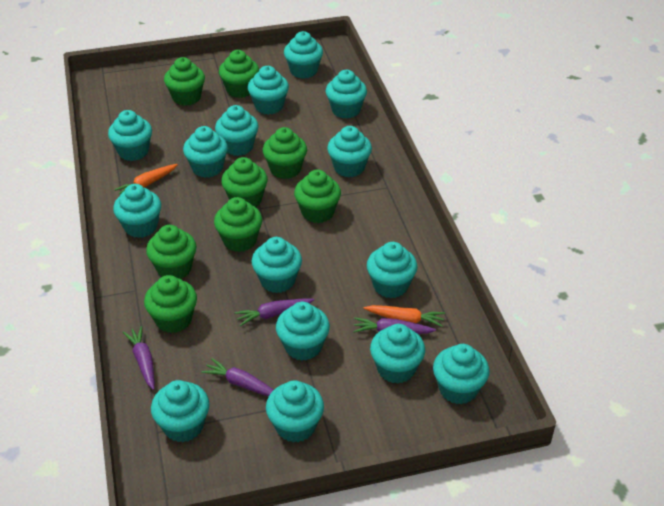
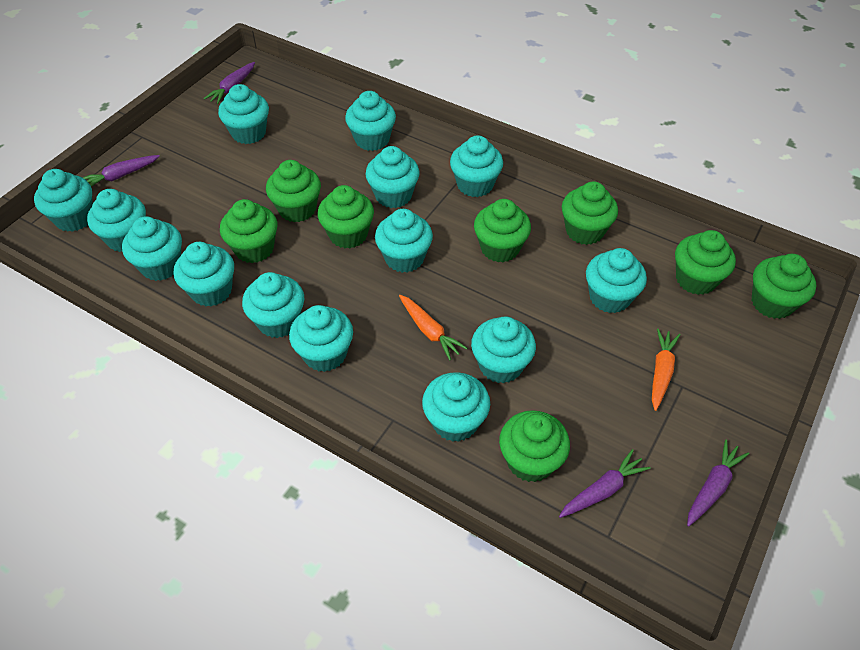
turquoise cupcake: [108,110,152,161] [113,184,161,238] [151,380,209,442] [183,126,228,178] [215,105,259,156] [248,66,289,115] [252,237,302,293] [266,380,324,442] [276,302,330,361] [284,31,323,79] [326,70,367,119] [327,126,372,177] [367,242,417,298] [370,324,425,384] [433,344,489,404] = 15 -> [34,169,93,232] [87,189,146,252] [122,217,182,281] [174,242,234,306] [218,84,269,144] [242,272,304,338] [289,305,353,372] [345,91,396,151] [366,146,420,208] [375,209,433,273] [422,372,490,442] [450,135,503,197] [471,316,536,383] [586,248,647,313] = 14

